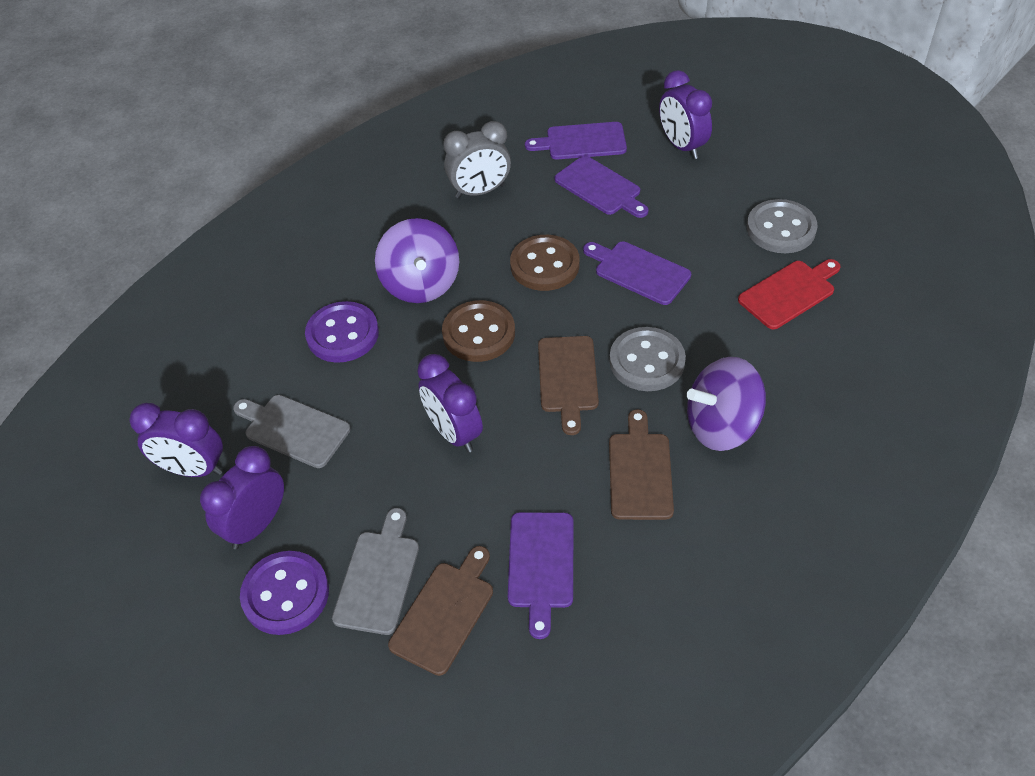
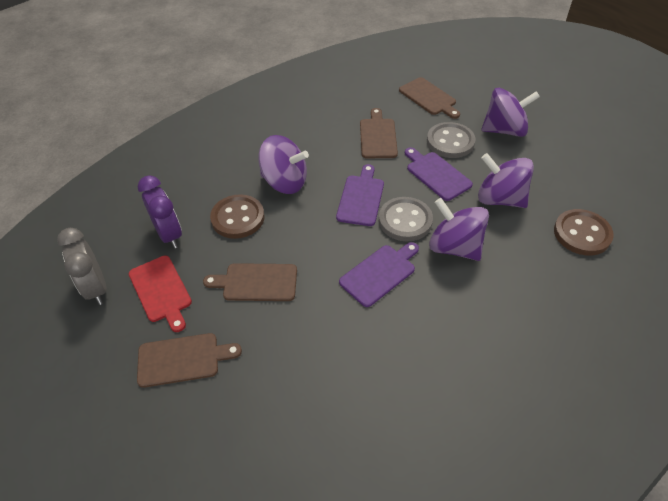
brown cutting board: [388,546,493,676] [538,336,599,435] [609,409,674,520] = 3 -> [137,333,242,388] [203,263,297,301] [360,108,398,158] [399,77,460,119] = 4
grey cutting board: [233,395,351,468] [332,508,419,635] = 2 -> none = 0
purple button: [240,551,329,635] [305,301,379,363] = 2 -> none = 0
purple clock: [129,403,223,477] [200,446,284,549] [417,354,483,453] [659,70,712,159] = 4 -> [138,175,182,248] = 1
purple cutting board: [508,512,573,639] [525,122,627,159] [554,156,649,218] [583,241,691,305] = 4 -> [336,164,384,226] [339,242,419,307] [405,147,473,201] = 3
purple spinning top: [375,218,459,303] [687,357,766,451] = 2 -> [258,135,309,194] [429,198,489,261] [478,153,534,208] [482,88,540,137] = 4

